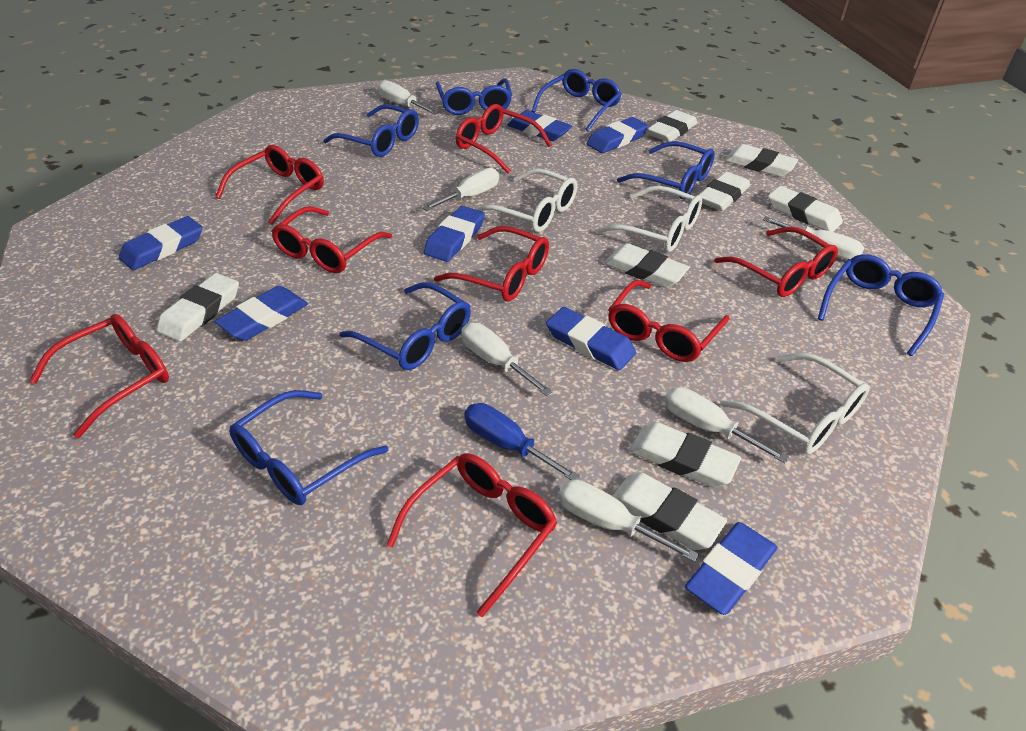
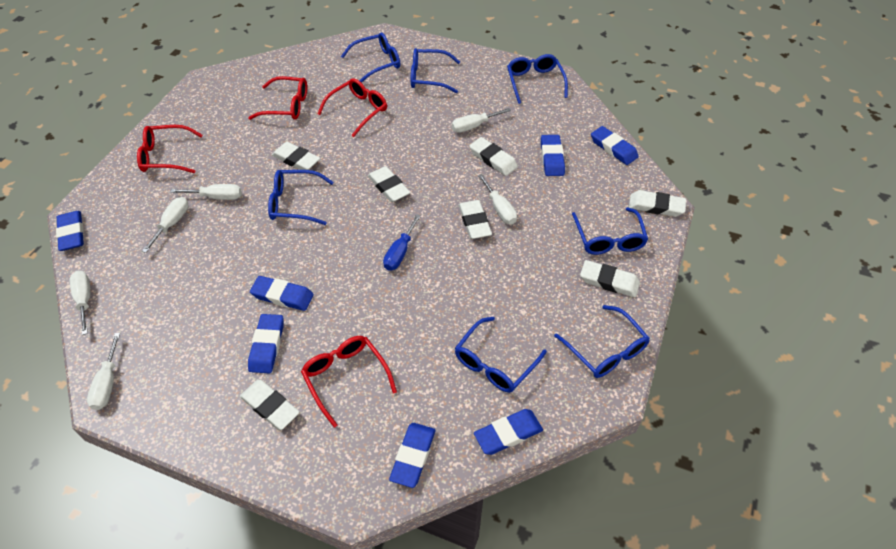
red glasses: [29,314,169,438] [215,145,324,225] [271,206,393,273] [386,453,557,617] [434,226,549,301] [456,104,552,174] [608,280,730,362] [714,227,838,297] = 8 -> [137,125,203,173] [248,76,307,120] [301,336,397,427] [317,79,387,137] = 4
white eraser: [156,273,239,342] [604,243,689,288] [612,473,727,550] [629,422,741,488] [647,110,697,142] [699,172,750,211] [725,144,798,177] [768,186,843,232] = 8 -> [240,380,300,430] [272,142,320,170] [368,166,410,202] [458,200,492,239] [469,137,518,176] [580,260,640,297] [629,190,686,217] = 7
white glasses: [475,168,577,232] [597,186,702,252] [720,353,870,454] = 3 -> none = 0

